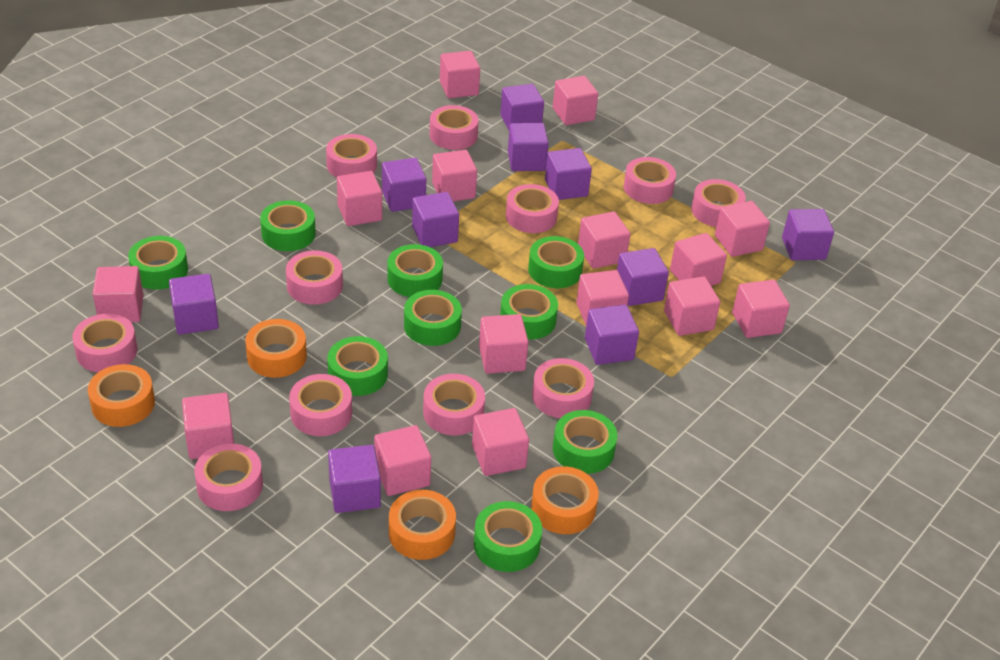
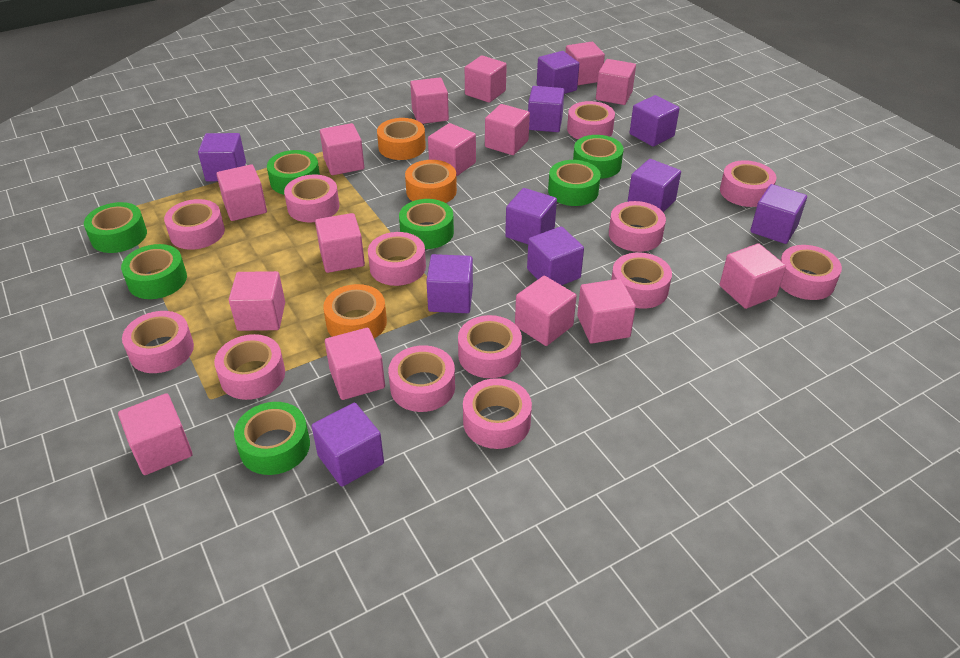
green tape: [128,236,188,290] [260,200,316,251] [327,336,388,396] [387,244,443,297] [404,290,462,346] [474,501,542,572] [500,284,558,340] [528,236,584,288] [553,410,617,474] = 9 -> [84,202,147,253] [121,244,187,299] [234,402,310,475] [267,150,320,195] [399,199,454,249] [548,160,601,206] [573,135,624,179] = 7
orange tape: [88,364,155,427] [245,319,307,378] [389,490,456,560] [531,466,599,534] = 4 -> [323,284,387,338] [377,118,426,160] [405,160,457,203] = 3
pink tape: [72,314,137,372] [194,444,263,511] [286,250,343,305] [289,374,352,436] [326,134,377,177] [423,374,485,436] [430,105,479,150] [506,184,559,233] [532,358,594,418] [623,157,676,204] [691,179,746,227] = 11 -> [122,311,194,373] [164,199,225,250] [214,334,285,400] [284,175,340,222] [368,232,426,286] [388,345,455,412] [458,315,522,378] [463,378,532,449] [567,101,615,139] [609,201,666,252] [611,253,672,309] [720,160,776,207] [780,245,842,300] = 13

